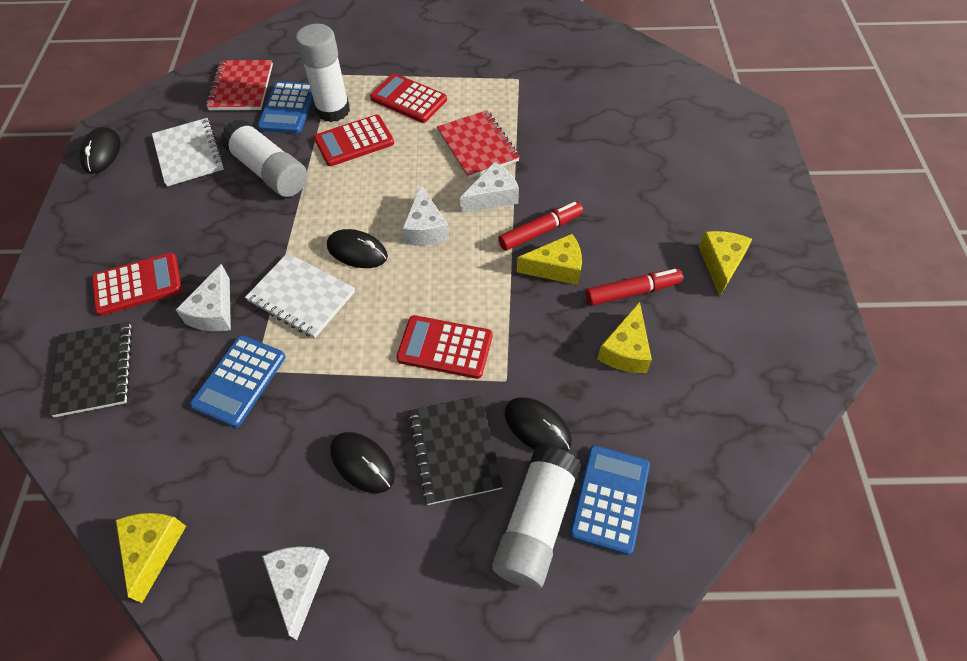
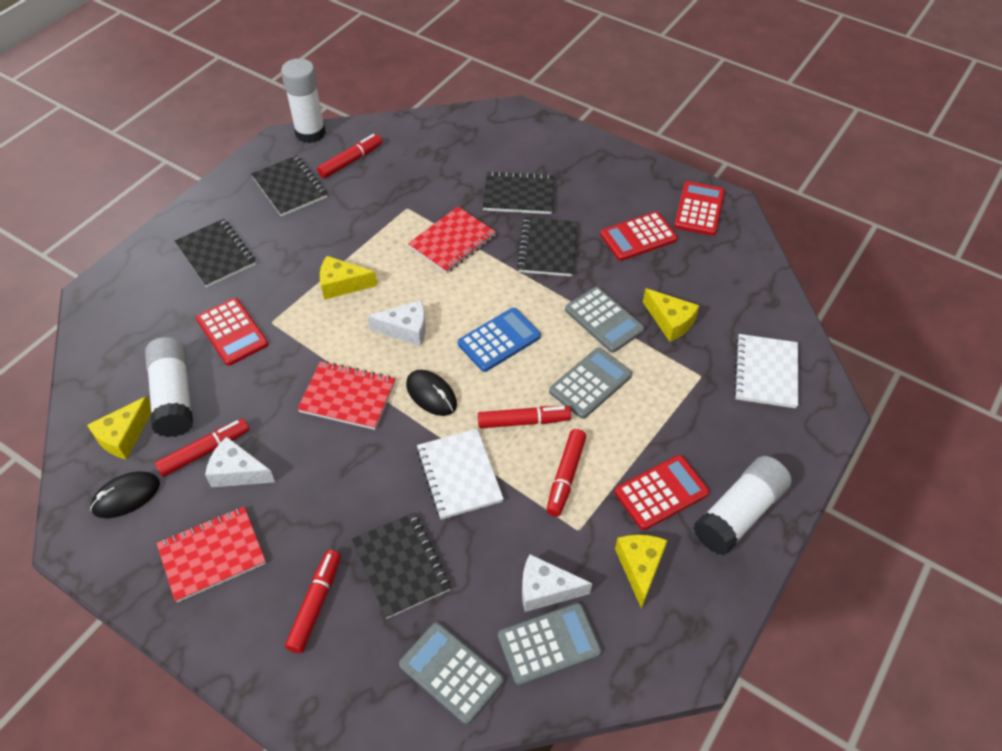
black mouse: [79,127,121,174] [327,229,388,268] [330,432,395,493] [504,397,572,451] = 4 -> [90,471,160,518] [406,370,457,416] = 2
black notebook: [49,322,133,417] [408,396,503,505] = 2 -> [175,219,256,288] [251,155,327,217] [352,512,451,619] [483,171,554,214] [517,217,578,277] = 5
blue calculator: [190,335,285,428] [257,82,313,134] [569,445,650,555] = 3 -> [458,308,541,372] = 1
grey calculator: none = 0 -> [399,622,504,725] [498,603,601,686] [549,348,632,419] [565,287,645,353] = 4
red marker: [498,201,583,251] [585,268,683,306] = 2 -> [155,418,249,477] [285,550,341,653] [317,134,382,179] [478,406,571,428] [546,429,586,517] = 5
red notebook: [206,60,273,110] [437,110,520,179] = 2 -> [156,507,266,603] [297,361,395,430] [408,207,496,274] = 3
white cheese: [176,264,231,331] [262,547,330,640] [402,185,449,245] [460,162,519,213] = 4 -> [205,436,275,487] [367,300,426,346] [522,554,592,612] = 3

